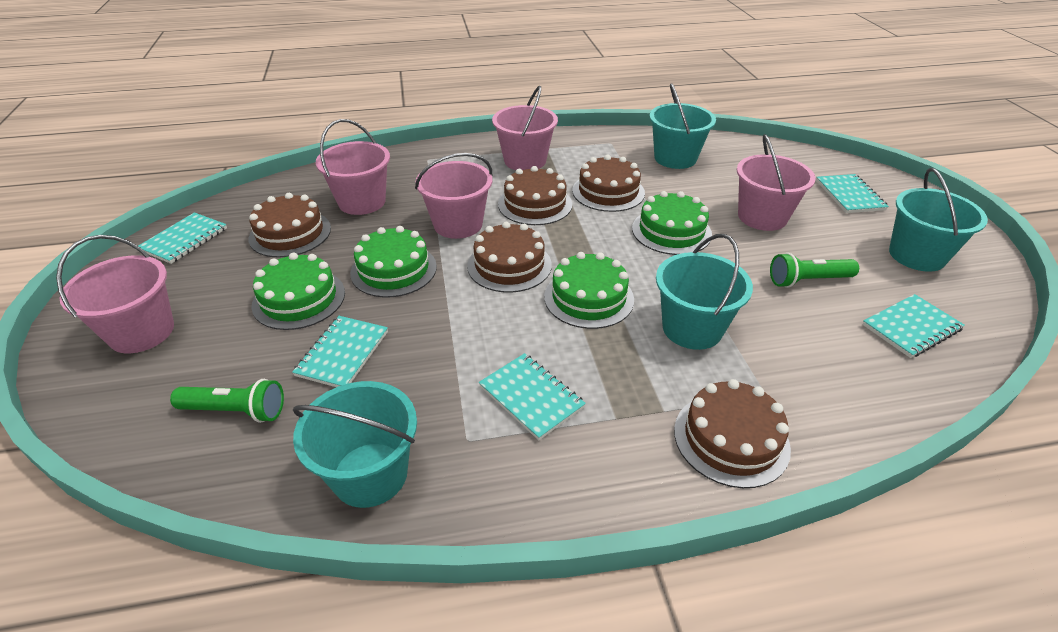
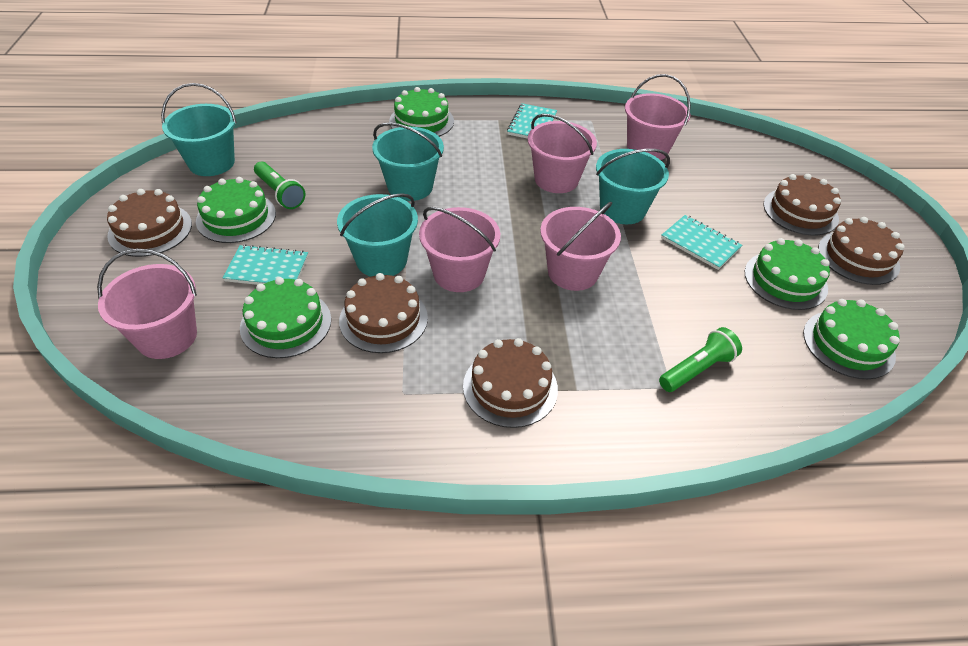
green cake: [252,253,345,330] [350,226,437,297] [544,252,634,329] [632,191,712,255] = 4 -> [196,177,276,243] [240,277,331,358] [389,87,454,137] [745,238,830,310] [803,299,900,379] = 5
turquoise notebook: [138,212,227,264] [292,316,388,387] [479,353,586,440] [816,174,889,213] [862,294,965,358] = 5 -> [223,244,308,285] [507,103,557,139] [661,215,742,270] = 3

